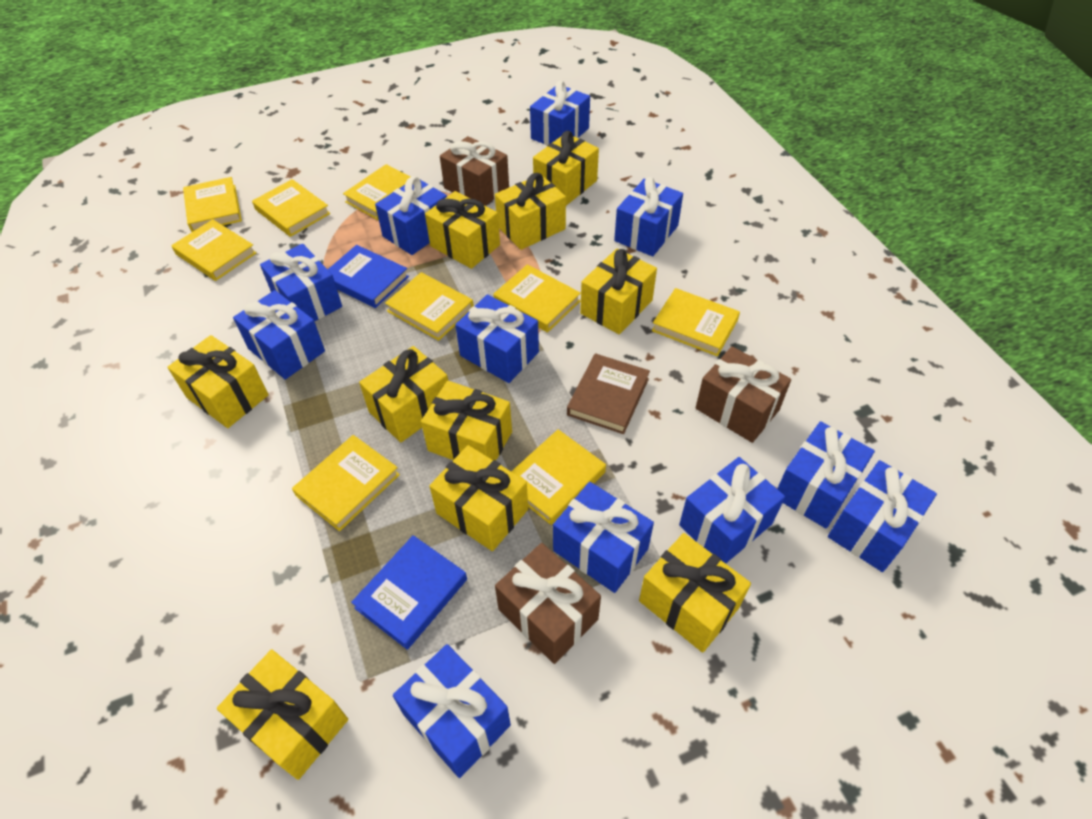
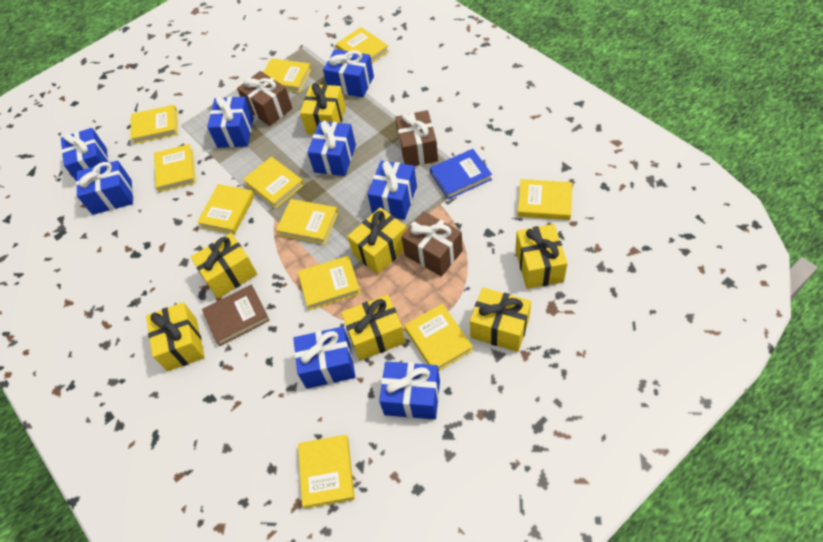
blue book: [328,245,409,308] [351,535,467,650] = 2 -> [430,149,492,200] = 1
blue gift: [233,290,325,380] [260,244,342,322] [375,176,447,255] [393,644,511,778] [455,294,539,383] [530,81,590,146] [553,482,654,593] [614,177,683,256] [679,457,785,564] [777,421,875,528] [828,460,937,572] = 11 -> [61,128,109,181] [76,161,133,215] [207,96,254,148] [293,326,355,389] [307,120,356,176] [323,49,374,97] [367,160,417,220] [379,361,440,420] = 8
yellow book: [171,219,256,281] [183,177,242,232] [252,179,330,237] [292,435,400,531] [343,164,410,221] [385,272,474,341] [494,264,581,333] [511,429,606,525] [652,288,740,356] = 9 -> [130,105,178,144] [154,144,196,192] [197,184,255,234] [243,157,304,208] [263,58,312,93] [276,199,338,244] [298,255,361,310] [298,435,355,509] [336,27,389,63] [404,304,473,371] [517,179,572,220] = 11
yellow gift: [167,335,269,428] [217,649,348,780] [359,346,448,443] [421,381,512,461] [425,191,500,269] [430,445,528,551] [495,173,566,250] [533,131,599,206] [580,248,657,334] [639,533,751,653] = 10 -> [146,302,205,371] [191,233,257,299] [300,83,346,134] [341,294,406,361] [347,207,407,274] [470,287,531,352] [515,224,568,289] = 7

